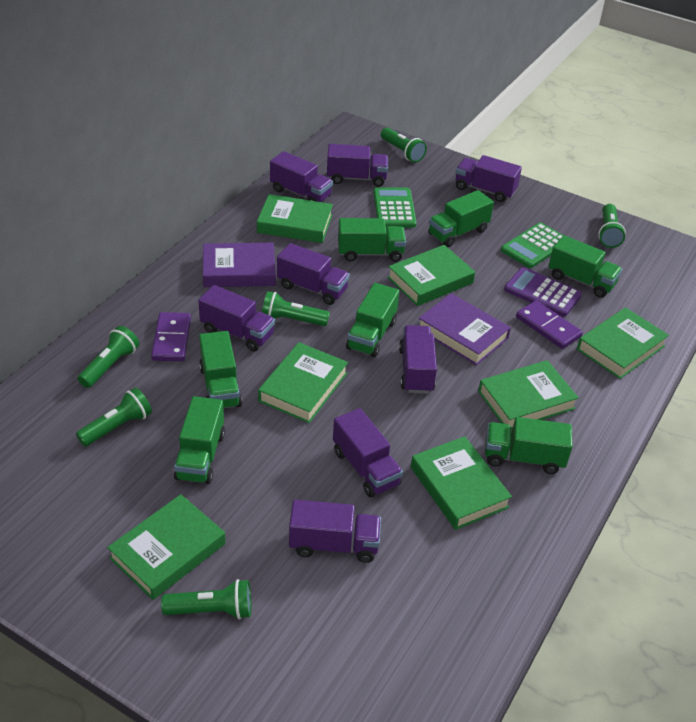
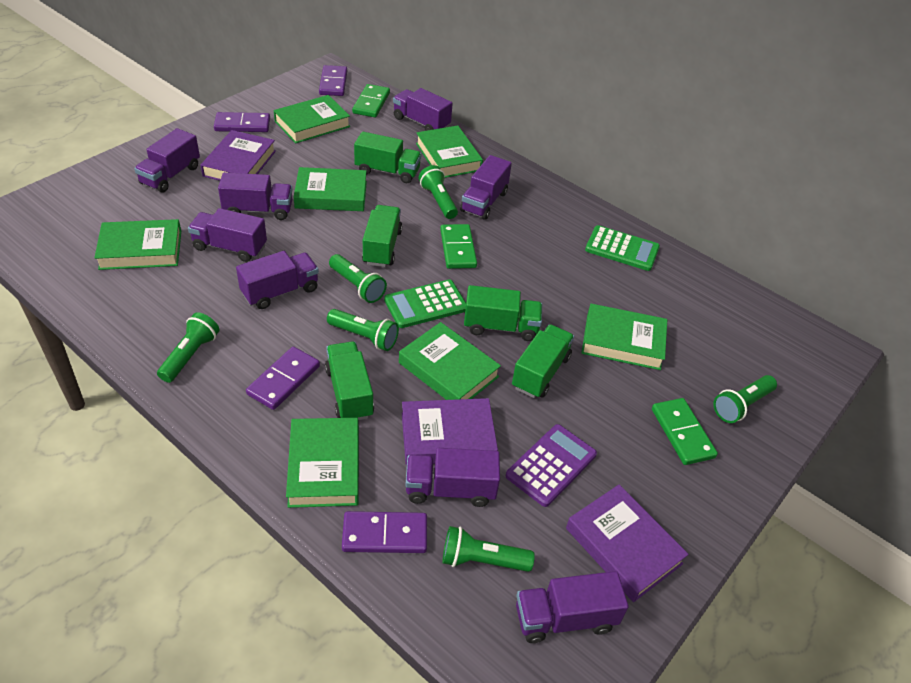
green domino: none = 0 -> [352,84,390,117] [440,224,477,269] [652,398,718,465] = 3
green truck: [174,396,225,484] [199,331,242,408] [338,218,406,262] [346,283,399,357] [428,190,494,247] [485,417,573,474] [548,235,622,298] = 7 -> [325,341,374,420] [354,132,421,183] [362,205,402,267] [464,285,542,341] [512,324,574,398] = 5
purple book: [203,243,276,287] [419,293,511,365] = 2 -> [200,130,276,181] [402,398,498,465] [566,485,689,602] = 3
purple domino: [151,312,191,361] [516,300,583,349] = 2 -> [214,112,270,132] [246,347,320,410] [319,65,347,96] [342,511,427,553] = 4

